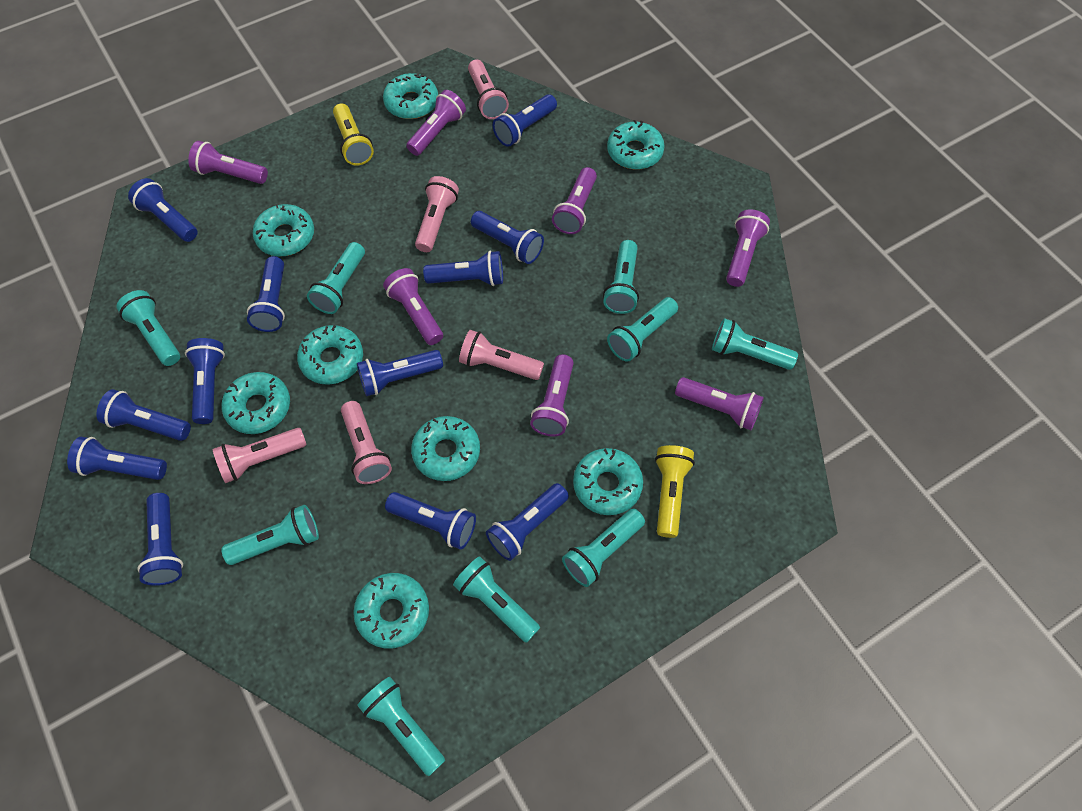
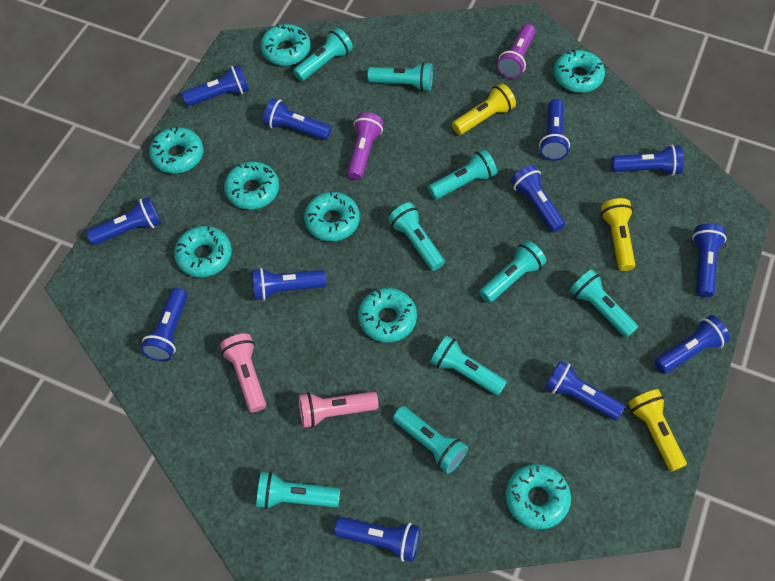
pink flashlight: [213,428,307,483] [341,401,392,484] [415,176,459,252] [459,330,544,380] [468,59,509,119] = 5 -> [220,334,266,412] [299,391,379,428] = 2
purple flashlight: [188,141,268,184] [383,268,443,345] [406,90,466,156] [530,354,574,437] [552,167,597,234] [675,377,764,430] [726,209,770,287] = 7 -> [347,112,384,180] [497,24,535,79] = 2
yellow flashlight: [333,103,374,165] [655,445,695,538] = 2 -> [452,83,516,135] [601,198,635,271] [628,389,687,472] = 3

